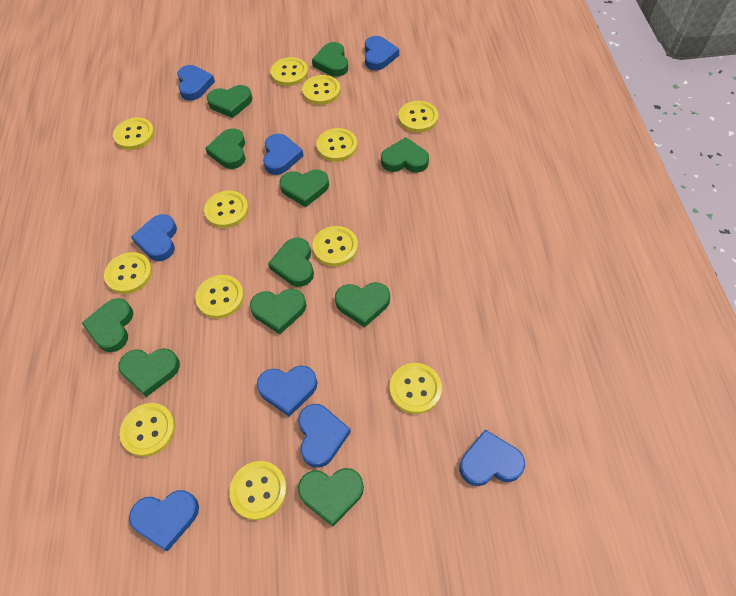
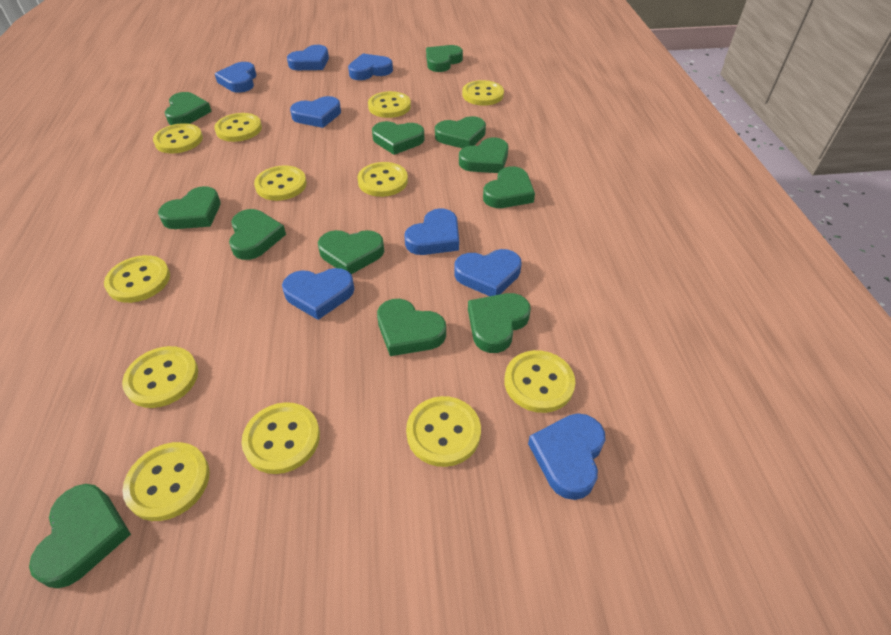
green heart: [82,298,133,352] [119,348,180,397] [205,128,246,169] [207,85,252,118] [250,289,306,334] [268,238,314,287] [279,169,329,207] [298,468,364,526] [312,42,348,77] [335,282,390,328] [381,137,429,173] = 11 -> [29,484,131,588] [158,186,220,229] [165,92,212,125] [229,209,286,260] [318,230,384,274] [372,121,424,155] [377,299,446,356] [426,45,463,72] [435,116,486,148] [459,138,508,173] [468,293,531,353] [483,166,535,208] = 12

